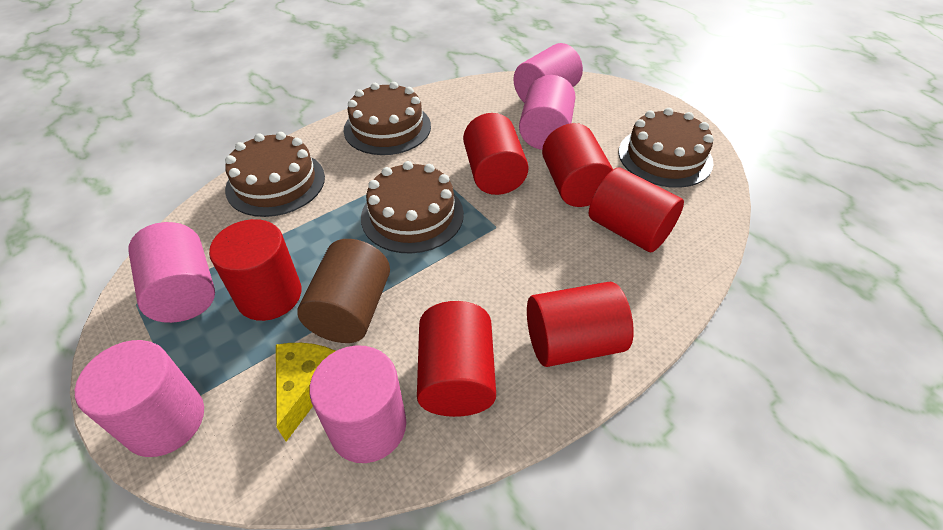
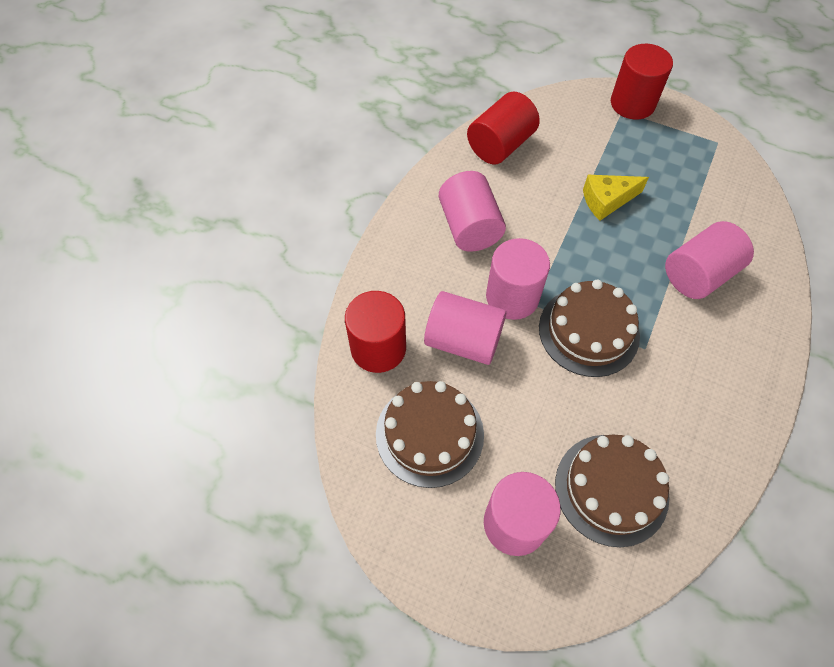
brown cake: [225,132,325,217] [344,82,431,155] [361,161,464,253] [619,108,714,188] = 4 -> [376,381,484,488] [539,279,640,377] [555,435,670,547] = 3
brown cylinder: [297,239,390,343] = 1 -> none = 0
red cylinder: [209,219,302,321] [417,301,496,417] [463,113,529,195] [527,282,634,367] [542,123,613,207] [589,167,684,252] = 6 -> [345,291,406,373] [467,92,540,165] [611,44,673,120] = 3

